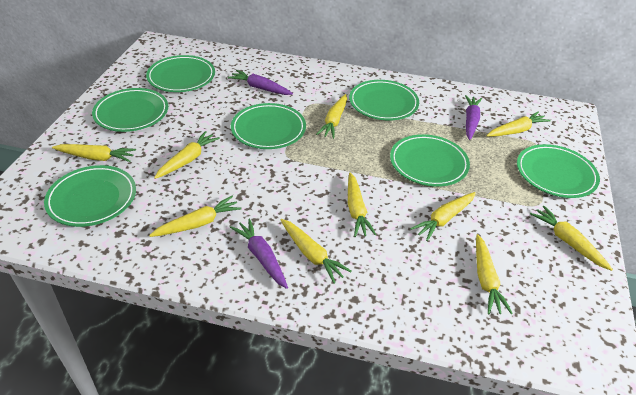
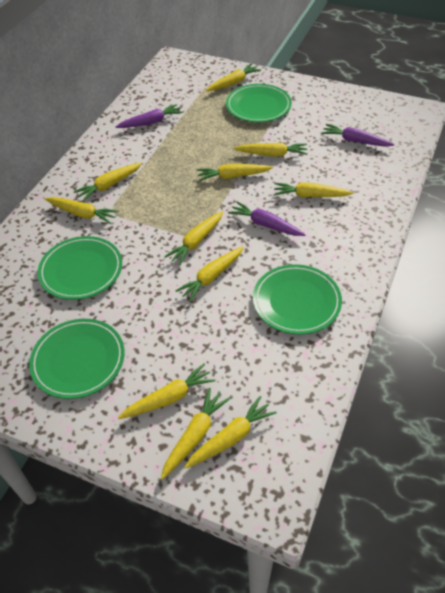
green plate: [44,165,136,227] [92,88,168,132] [146,55,215,92] [231,103,306,149] [349,80,419,120] [390,134,470,187] [517,144,600,198] = 7 -> [29,319,125,399] [38,236,122,300] [226,84,292,122] [253,264,342,335] = 4
yellow carrot: [52,144,136,162] [149,196,242,237] [154,131,220,179] [281,219,351,283] [316,94,347,139] [348,173,376,237] [410,192,476,241] [476,234,513,314] [486,111,551,137] [530,206,613,271] = 10 -> [45,197,119,224] [74,162,142,202] [118,364,216,419] [161,388,230,479] [164,211,223,265] [175,246,244,302] [184,396,277,469] [197,164,273,181] [206,64,261,91] [234,143,308,156] [274,182,353,197] = 11

